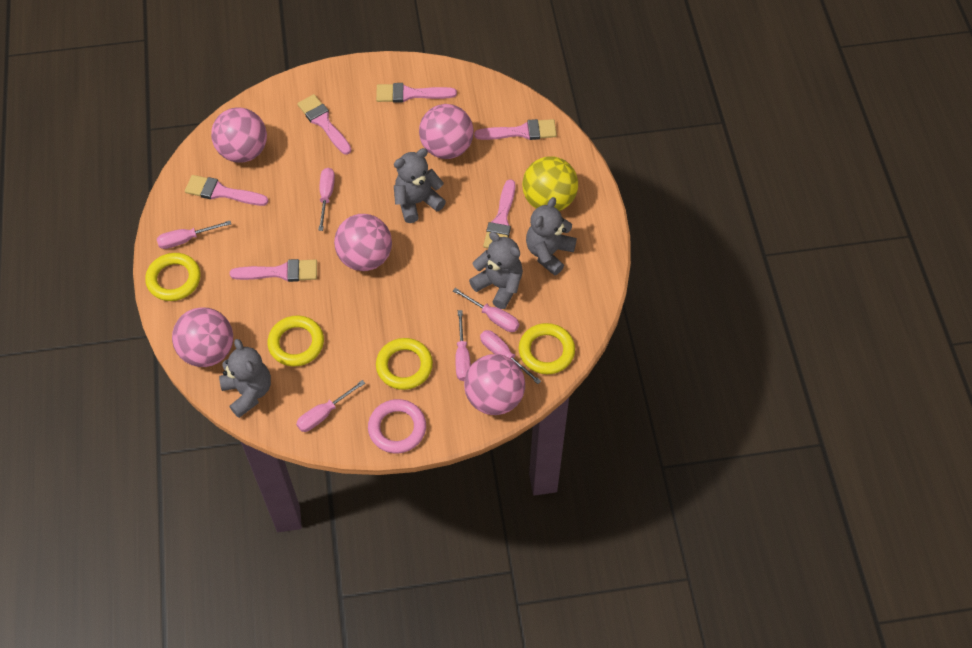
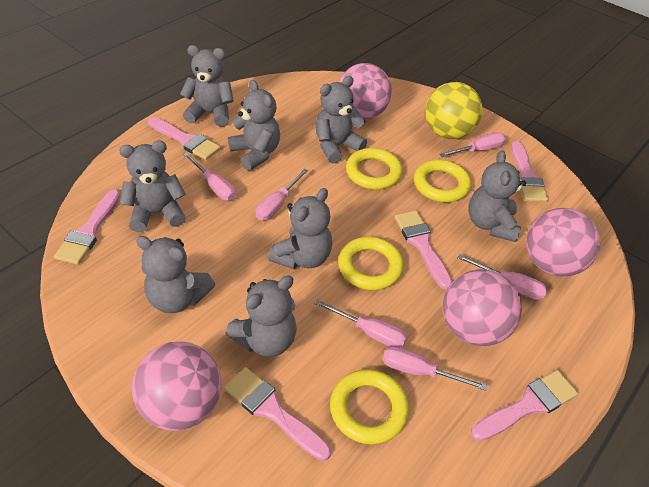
grey teddy bear: [219,339,271,418] [394,148,446,223] [469,232,523,309] [526,197,577,276] = 4 -> [119,141,186,232] [136,236,215,313] [180,45,234,127] [225,276,297,357] [228,80,280,171] [268,188,332,269] [315,76,367,164] [469,150,526,242] = 8
pink ball: [172,307,233,367] [211,107,267,163] [334,214,392,271] [419,104,474,159] [464,354,525,415] = 5 -> [132,341,221,431] [339,63,392,119] [443,269,522,346] [526,208,600,277] = 4
pink ring: [368,399,426,453] = 1 -> none = 0

